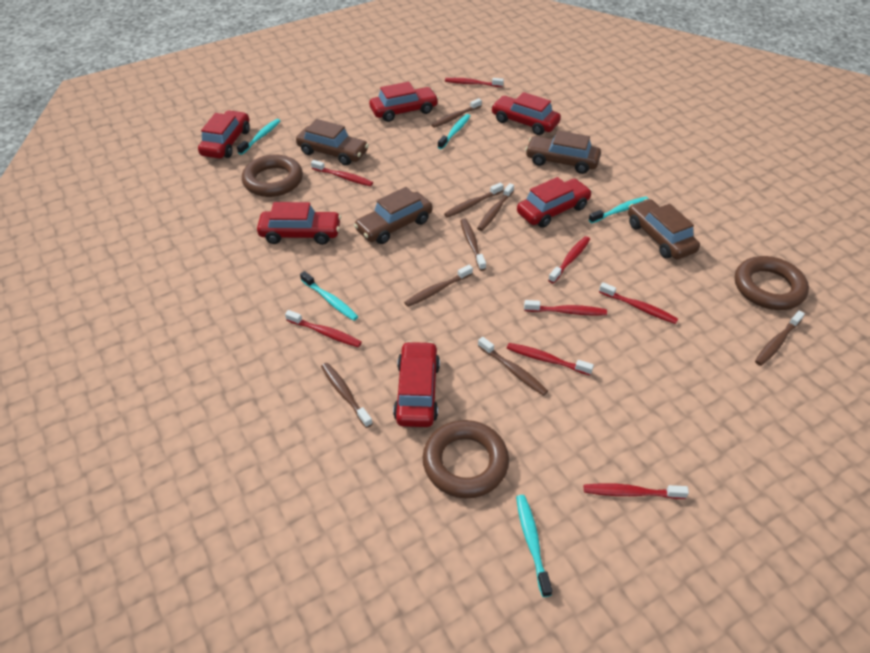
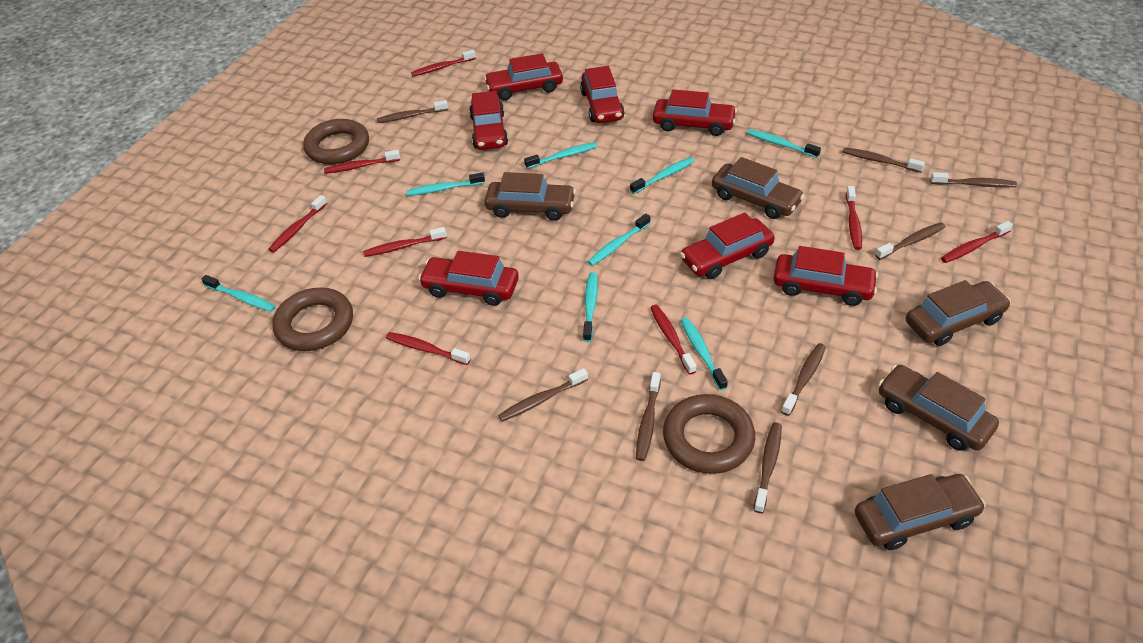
brown car: [296,119,369,166] [354,187,433,244] [525,131,601,174] [628,199,700,259] = 4 -> [485,172,576,221] [712,157,805,219] [855,474,986,550] [878,365,999,451] [906,280,1011,346] = 5
red car: [198,110,250,159] [257,202,341,245] [369,82,439,122] [393,341,440,427] [491,92,561,135] [517,177,592,228] = 6 -> [418,251,519,306] [469,91,508,150] [484,53,563,100] [580,66,625,123] [653,89,737,136] [680,213,775,279] [773,246,878,306] = 7
turquoise toothbrush: [237,119,280,155] [300,271,358,321] [438,114,470,149] [516,495,553,597] [589,197,648,223] = 5 -> [201,275,276,312] [406,172,485,196] [524,142,597,169] [583,272,598,342] [587,213,650,266] [630,157,694,194] [681,318,728,390] [747,129,821,158] = 8

